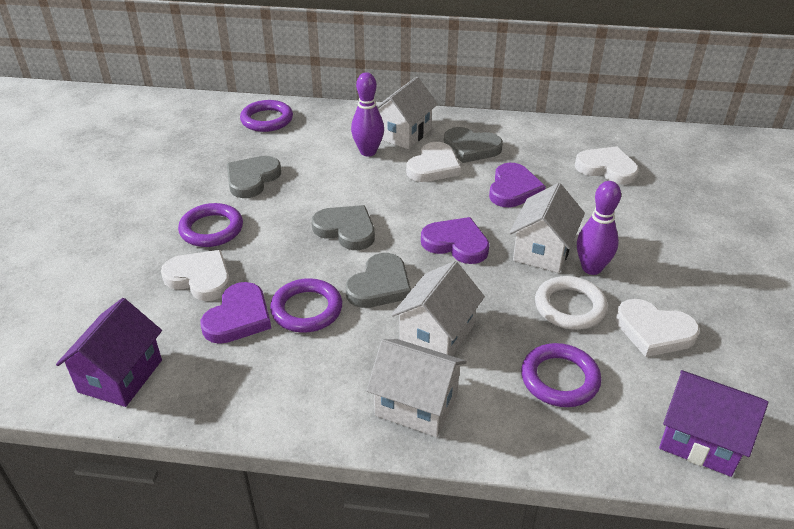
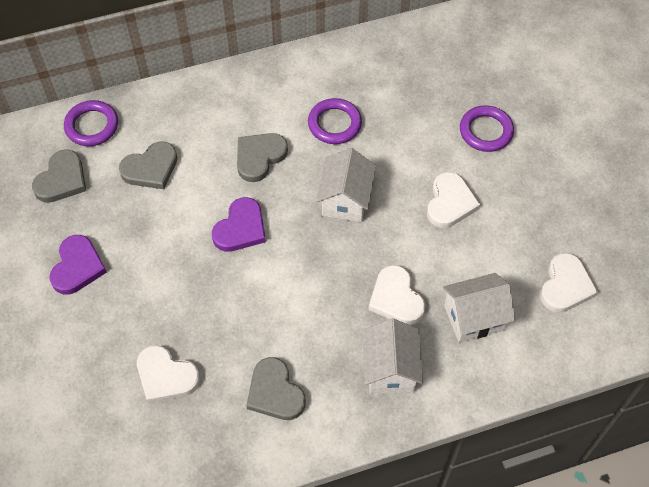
purple bowling pin: [351,72,384,157] [577,181,621,275] = 2 -> none = 0
purple heart: [201,282,271,344] [421,217,489,264] [489,163,546,207] = 3 -> [49,235,107,295] [212,197,266,252] = 2
purple house: [56,298,162,407] [659,370,768,477] = 2 -> none = 0
purple ring: [178,203,243,247] [240,100,293,132] [270,278,342,333] [521,343,601,407] = 4 -> [64,100,118,146] [308,98,362,144] [460,105,514,152] = 3
white house: [366,339,467,437] [377,77,438,149] [391,261,485,356] [509,183,585,273] = 4 -> [316,148,376,222] [363,318,423,394] [443,273,516,343] = 3
white ring: [535,276,608,330] = 1 -> none = 0

